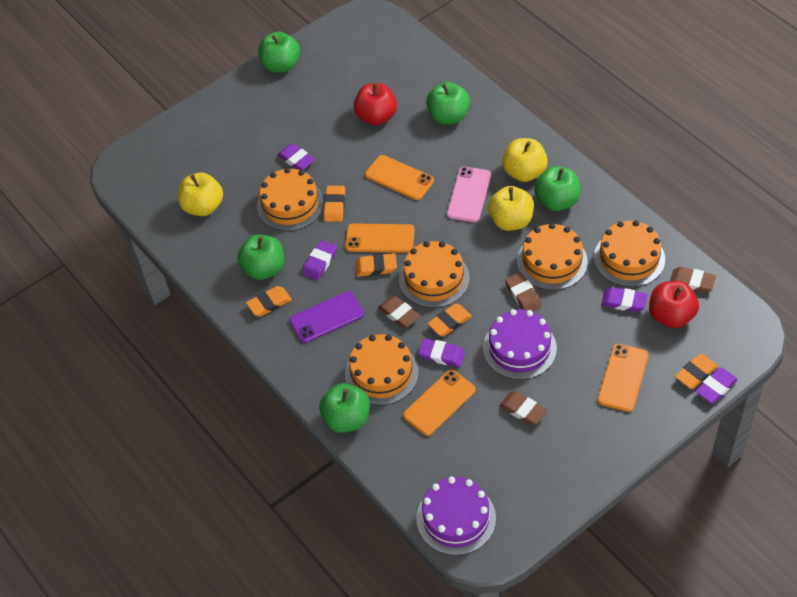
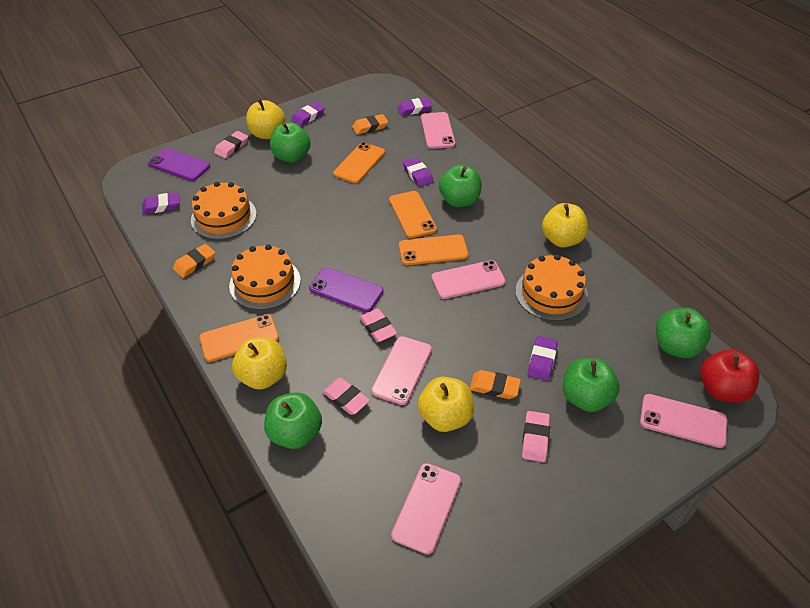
brown eraser: [378,295,420,328] [499,391,547,425] [505,272,542,311] [670,267,716,293] = 4 -> none = 0
orange cake: [257,168,324,231] [345,334,419,405] [399,241,470,308] [517,223,588,290] [594,220,665,287] = 5 -> [191,182,256,240] [229,244,301,310] [515,254,588,321] = 3
orange eraser: [246,286,292,316] [324,186,345,222] [355,253,397,277] [427,304,472,336] [675,354,718,389] = 5 -> [173,244,215,278] [352,114,388,135] [470,370,521,399] = 3
pink eraser: none = 0 -> [214,131,248,158] [322,378,370,415] [359,308,397,342] [522,411,550,462] = 4
pink phone: [447,167,491,222] = 1 -> [371,336,432,405] [391,463,461,554] [421,112,455,149] [431,260,506,299] [640,394,727,448] = 5
purple cake: [416,477,496,555] [483,309,557,380] = 2 -> none = 0
purple phone: [289,291,364,343] = 1 -> [148,148,210,181] [309,267,384,312] = 2
red apple: [353,83,397,125] [649,281,699,328] = 2 -> [700,349,759,402] = 1
yellow apple: [178,172,223,216] [488,186,534,231] [502,138,548,182] = 3 -> [232,337,287,390] [246,99,285,139] [418,377,474,432] [542,203,588,248] = 4

